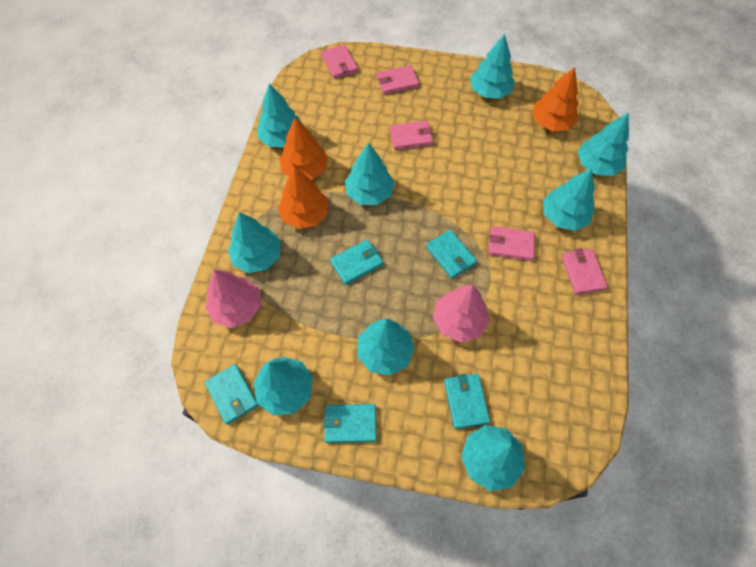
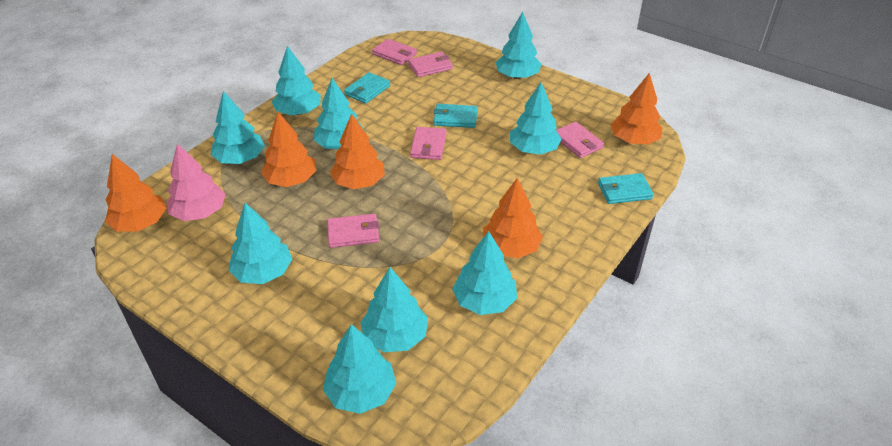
orange tree: [278,166,328,229] [279,117,328,180] [532,67,579,132] = 3 -> [105,154,166,232] [261,112,316,187] [330,113,385,189] [483,178,543,258] [610,73,662,145] = 5
pink tree: [205,270,261,328] [433,285,490,343] = 2 -> [167,143,226,221] = 1
turquoise wallet: [204,364,258,425] [323,404,376,443] [330,239,383,285] [426,230,477,279] [444,374,490,429] = 5 -> [344,72,390,104] [434,104,478,128] [598,173,654,204] = 3

